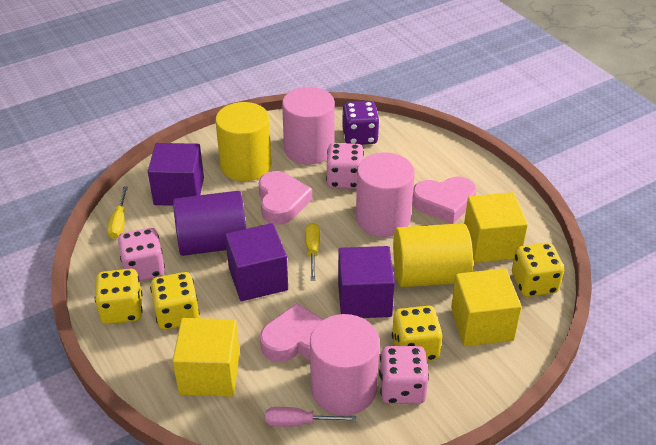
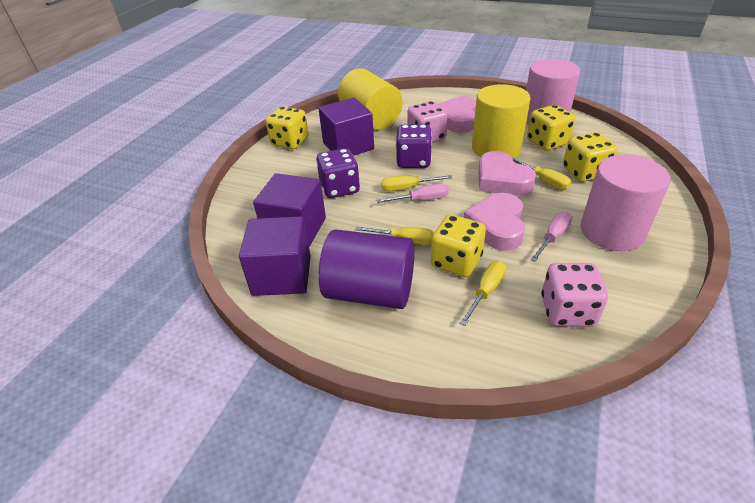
pink cylinder: [282,87,335,164] [310,314,380,415] [356,152,415,237] = 3 -> [526,59,580,125] [581,155,671,251] = 2
pink dice: [118,228,165,281] [326,143,364,189] [379,346,429,404] = 3 -> [408,101,448,143] [541,263,608,327] = 2
pink screwdriver: [265,407,356,427] = 1 -> [376,183,449,203] [530,212,572,262] = 2
purple dice: [342,101,379,145] = 1 -> [316,148,360,198] [396,124,432,168] = 2
yellow cube: [173,318,240,397] [451,268,522,346] [464,192,528,263] = 3 -> none = 0
yellow screwdriver: [107,186,128,239] [305,223,320,280] = 2 -> [355,227,434,245] [381,175,452,191] [460,261,506,326] [512,157,572,190] = 4

